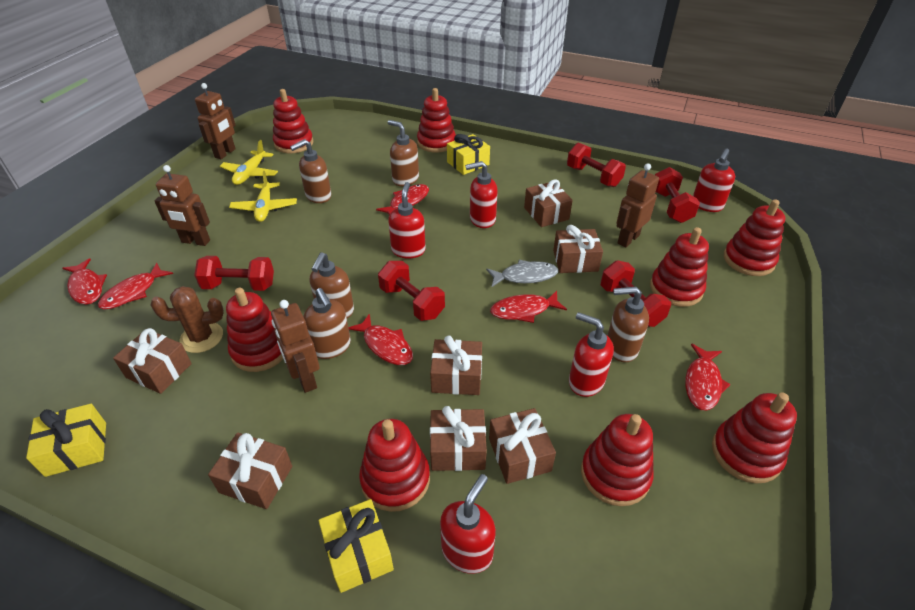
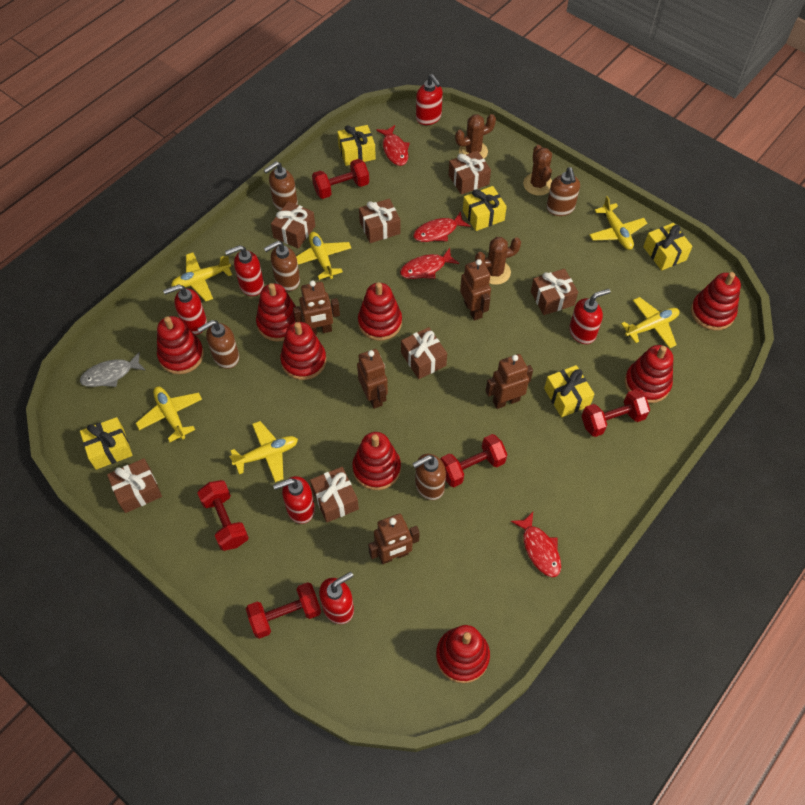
brown cactus: [151,286,224,353] = 1 -> [455,114,496,158] [475,237,521,285] [523,145,552,196] = 3
brown robot: [154,165,210,246] [195,83,236,159] [271,300,320,393] [617,163,659,247] = 4 -> [293,280,340,335] [357,349,388,409] [368,514,420,564] [460,259,491,321] [486,354,533,409] = 5
red fish: [63,258,107,305] [98,263,173,309] [348,314,413,365] [376,184,429,215] [490,291,567,323] [685,344,731,410] = 6 -> [376,125,410,166] [400,248,459,279] [413,211,471,242] [511,512,561,577] = 4
red soap dispenser: [388,182,426,259] [440,474,496,574] [465,161,498,228] [569,312,614,397] [693,149,735,212] = 5 -> [163,284,207,335] [225,245,264,296] [273,476,315,524] [319,571,354,624] [416,74,443,125] [569,289,610,344] = 6
yellow gift: [26,404,106,477] [319,499,394,593] [447,134,490,175] = 3 -> [80,417,133,470] [337,125,376,166] [463,186,507,231] [544,365,594,417] [643,223,692,271] = 5
yellow plane: [220,140,278,185] [229,171,297,222] = 2 -> [136,387,202,442] [171,252,232,301] [229,421,298,482] [296,232,351,280] [589,196,647,250] [621,297,680,348] = 6

